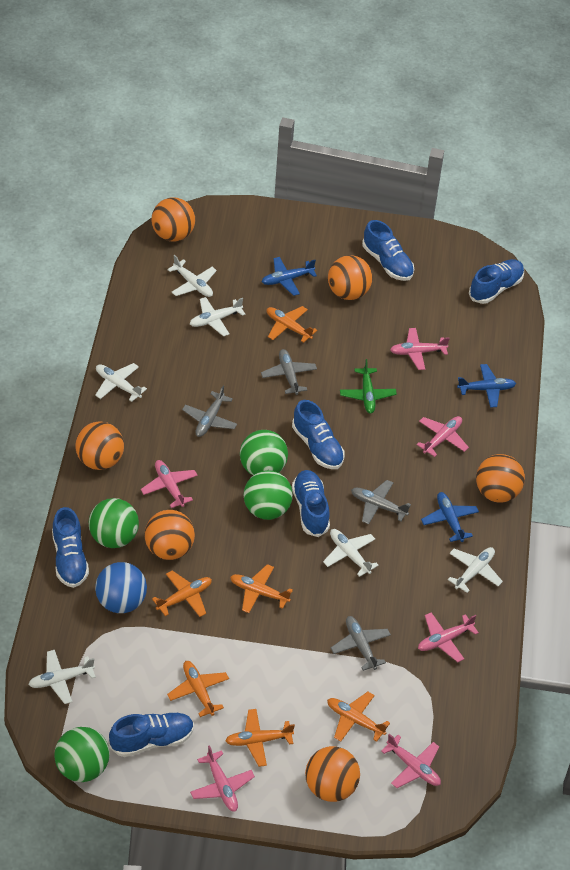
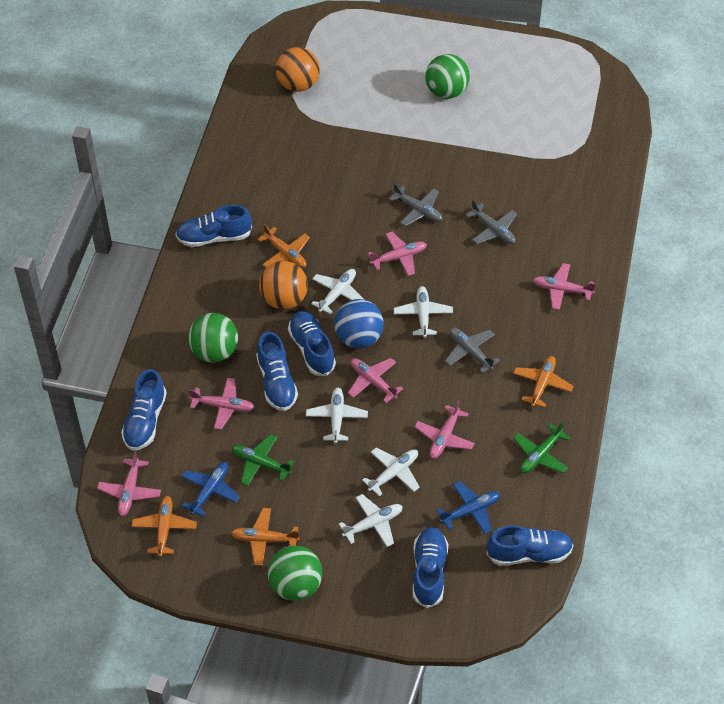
blue plane: [262,257,317,296] [421,492,479,542] [457,364,516,408] = 3 -> [181,462,240,517] [436,481,500,534] = 2
green ball: [54,727,110,782] [89,498,139,548] [240,430,288,475] [243,470,293,520] = 4 -> [188,313,238,363] [268,546,322,601] [425,54,470,99] = 3
green plane: [340,359,397,414] = 1 -> [231,434,295,486] [513,422,571,473] = 2
grey plane: [182,386,237,437] [261,349,317,395] [331,616,391,671] [351,480,411,524] = 4 -> [389,183,443,226] [445,327,500,373] [466,200,517,244] = 3
orange ball: [75,421,124,470] [145,510,195,560] [151,198,195,241] [305,746,360,802] [328,255,373,300] [476,454,525,503] = 6 -> [259,261,308,310] [276,47,320,92] = 2
orange plane: [152,570,212,617] [167,661,229,717] [225,709,295,767] [230,564,293,613] [267,306,317,343] [327,692,390,742] = 6 -> [131,496,197,557] [231,508,300,566] [257,224,310,268] [513,356,574,408] = 4
white plane: [28,650,96,704] [95,363,147,402] [167,255,217,297] [190,297,245,336] [323,529,379,577] [448,547,503,593] = 6 -> [306,388,368,444] [311,269,364,315] [339,494,403,547] [362,448,420,497] [394,286,453,338] = 5

